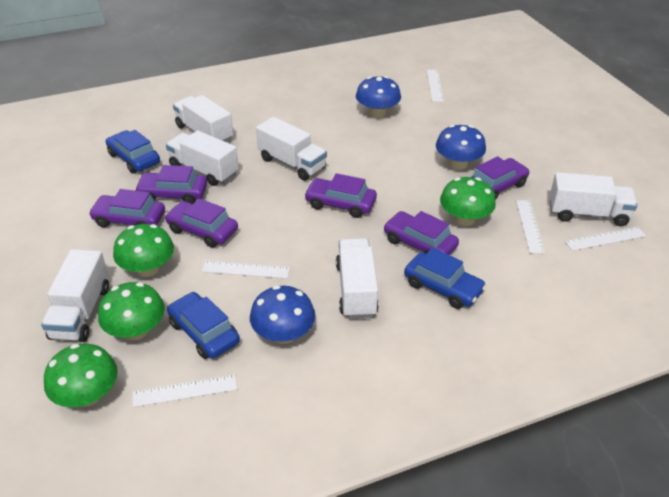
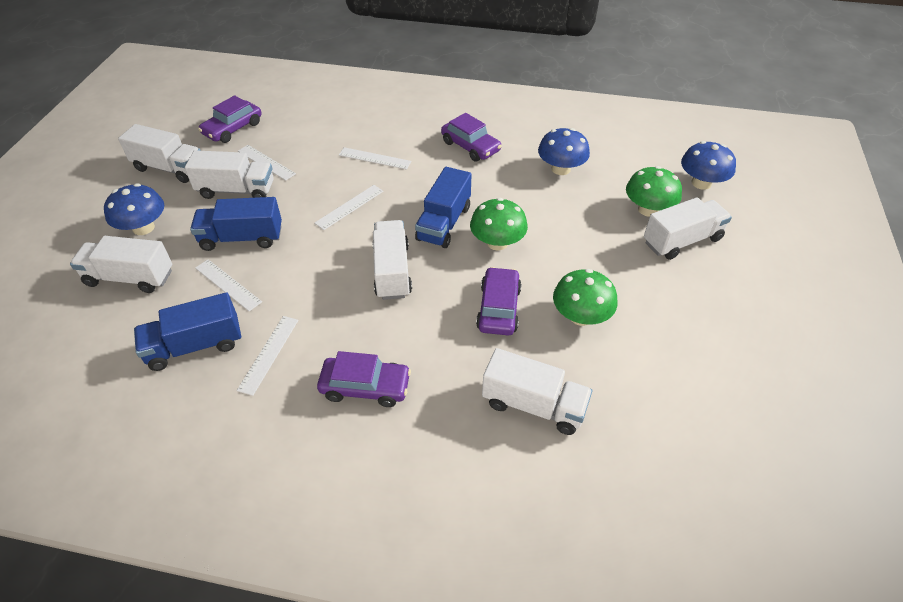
blue car: [106,130,160,173] [167,292,240,359] [404,248,487,309] = 3 -> none = 0
blue truck: none = 0 -> [134,292,241,371] [190,197,282,251] [415,167,472,248] = 3
green mushroom: [44,343,118,407] [98,282,165,340] [113,224,174,277] [440,177,496,226] = 4 -> [470,198,528,251] [553,269,618,326] [626,166,682,217] = 3
purple car: [89,189,165,227] [135,165,207,204] [165,199,238,248] [304,173,377,218] [384,211,459,255] [471,156,529,200] = 6 -> [198,95,262,143] [317,351,411,407] [441,113,502,162] [476,267,522,336] = 4

